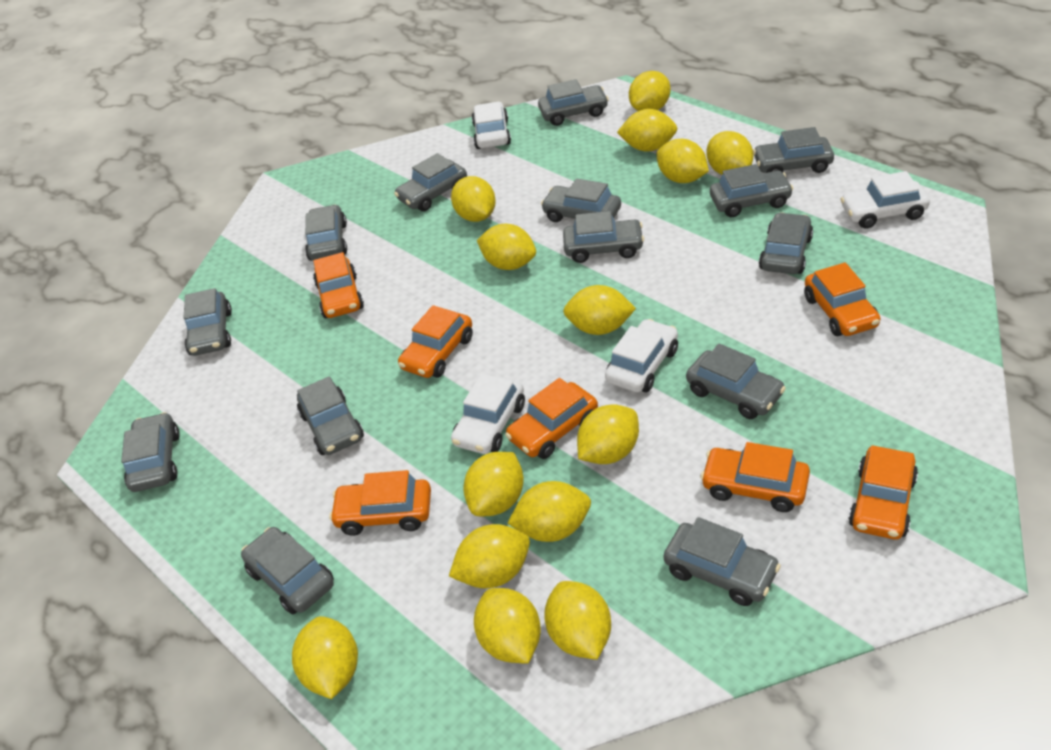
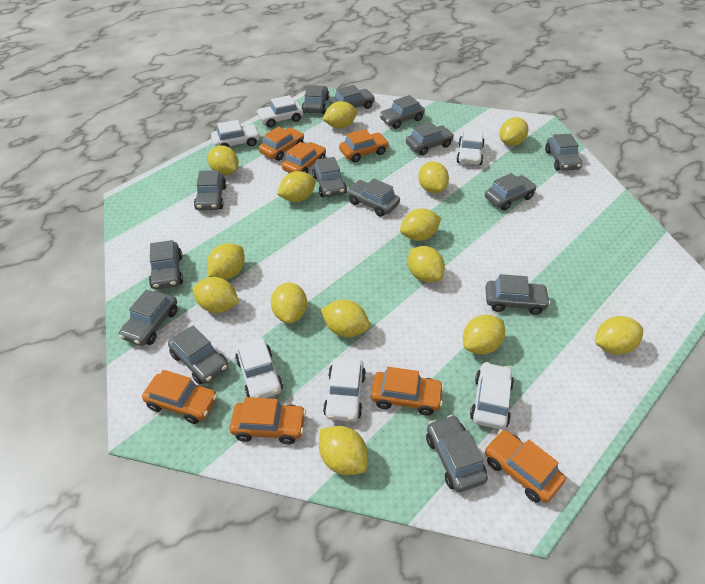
white car: [451,374,525,454] [472,102,511,149] [605,319,678,393] [840,171,930,229] = 4 -> [211,120,260,147] [235,338,283,398] [256,95,303,127] [323,358,366,422] [456,128,485,165] [470,362,514,430] = 6

